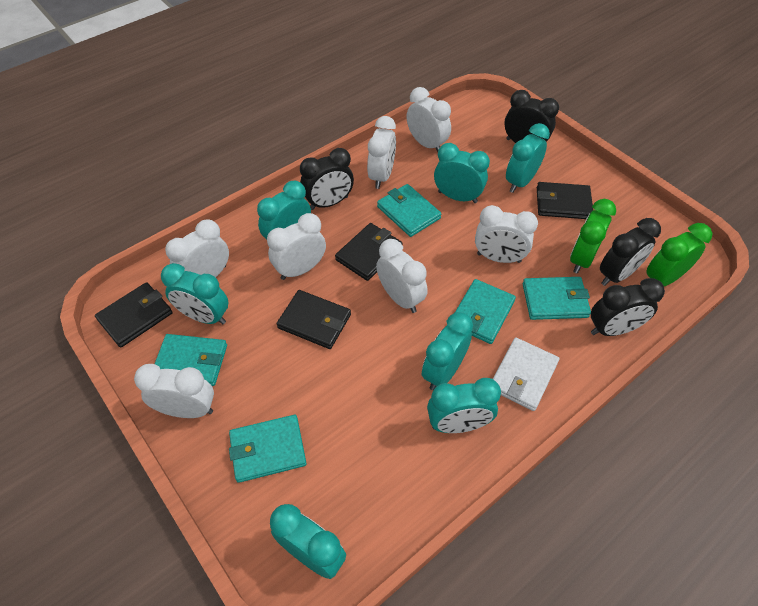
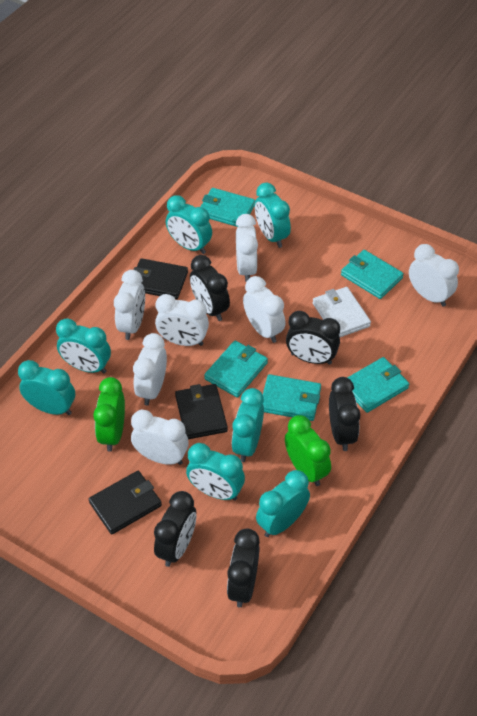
black clock: [300,148,354,210] [504,90,559,143] [591,278,665,336] [600,218,661,286] = 4 -> [154,491,196,567] [190,255,230,321] [227,529,260,607] [286,311,340,365] [329,377,360,451] = 5
black wallet: [95,282,173,348] [277,290,351,349] [335,223,403,281] [537,182,593,219] = 4 -> [89,471,162,534] [133,258,188,299] [175,384,228,439] = 3

